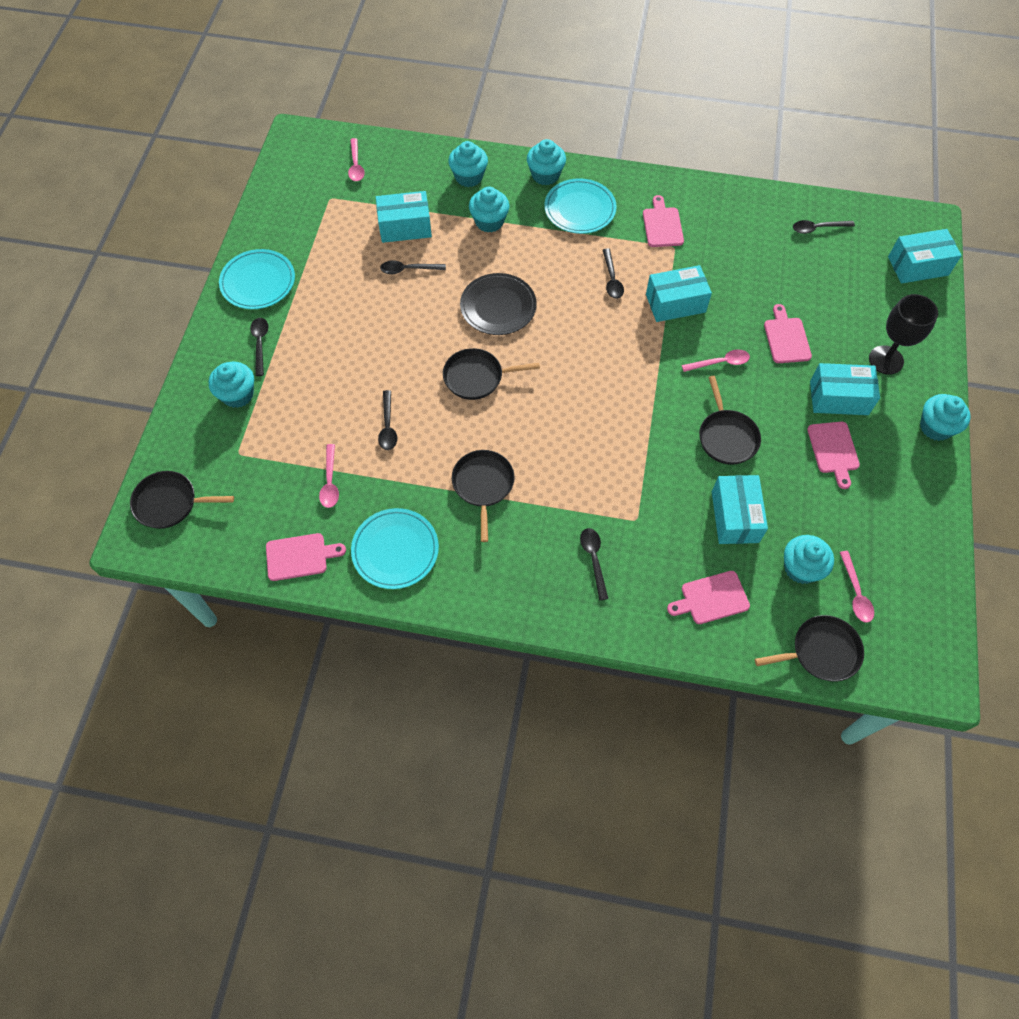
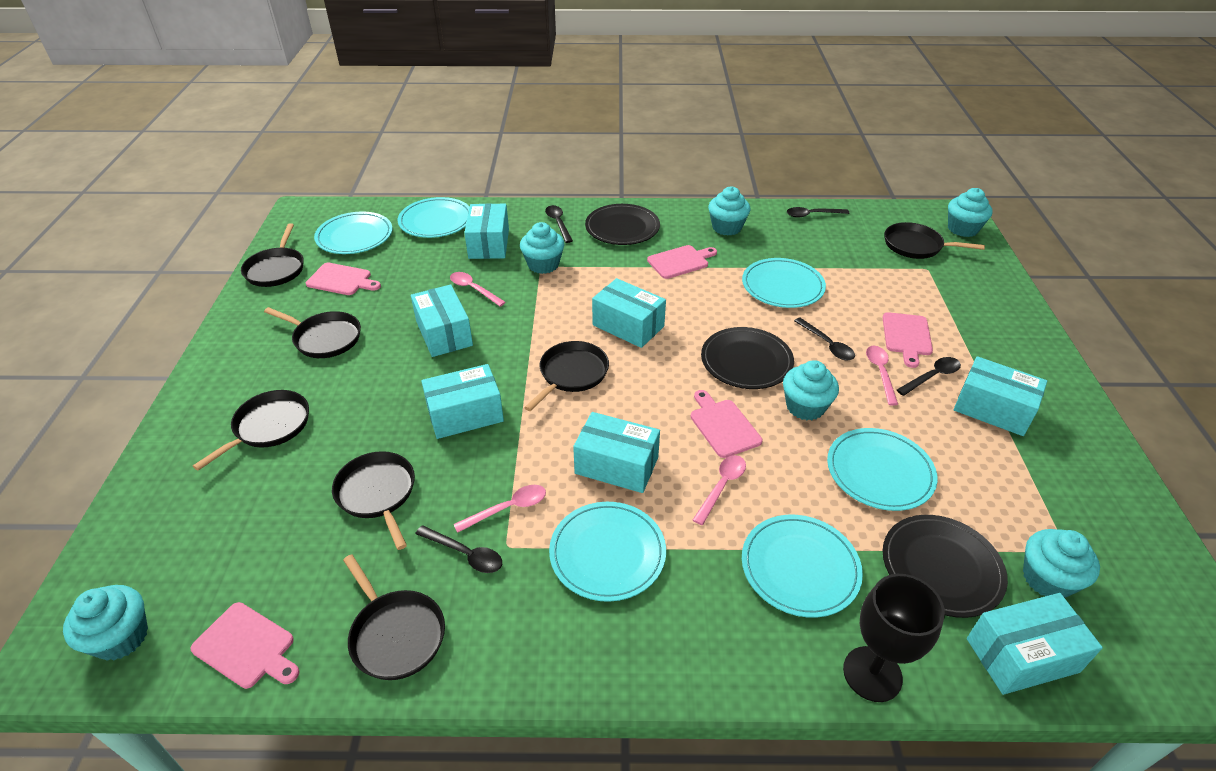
black pan: [130,471,234,529] [443,348,540,400] [452,450,515,542] [699,376,761,465] [755,615,864,682] = 5 -> [193,390,309,471] [241,223,304,287] [264,307,361,358] [332,451,415,550] [343,554,445,680] [524,341,609,411] [885,222,985,259] = 7
black plate: [460,273,537,335] = 1 -> [585,204,660,245] [701,327,794,389] [883,515,1008,618] = 3
black spoon: [250,318,268,376] [378,390,397,450] [380,260,446,274] [580,528,608,600] [603,248,624,299] [793,220,855,234] = 6 -> [415,525,502,573] [545,205,573,243] [787,207,849,218] [794,318,855,360] [897,357,961,396] = 5
turquoise box: [376,191,432,243] [646,265,712,322] [712,475,768,544] [810,363,880,415] [888,229,962,284] = 5 -> [411,285,473,357] [421,364,504,439] [464,203,509,259] [573,412,660,493] [592,278,666,348] [954,356,1047,436] [967,593,1103,695] = 7
turquoise plate: [219,249,295,309] [351,508,439,589] [544,178,617,234] = 3 -> [314,212,393,254] [398,197,470,238] [549,502,666,602] [742,258,826,308] [742,515,863,618] [827,428,938,511] = 6

